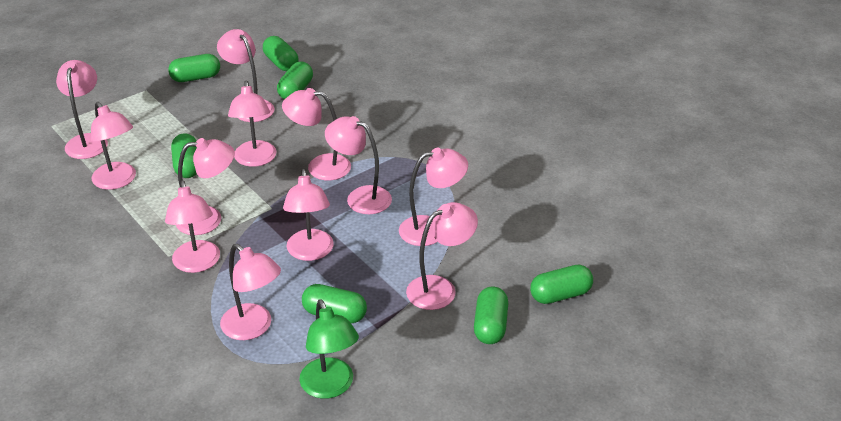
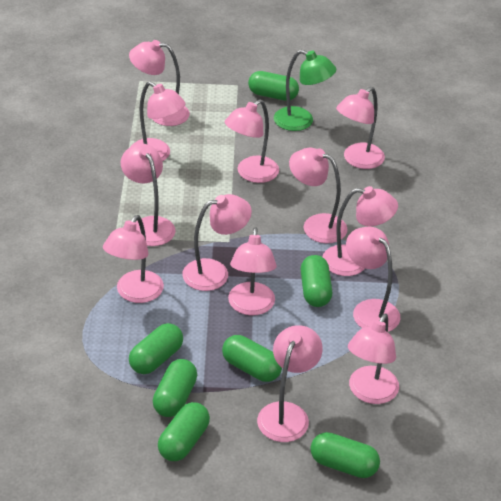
pink lamp: [56,60,108,159] [91,102,136,190] [165,180,220,273] [176,138,235,235] [217,29,275,122] [220,244,281,340] [228,81,277,167] [282,88,351,180] [283,169,334,261] [325,116,392,214] [399,148,468,246] [406,202,478,310] = 12 -> [103,215,164,303] [121,144,175,246] [129,40,190,126] [131,81,186,162] [182,194,252,291] [225,99,279,183] [228,227,277,316] [257,325,323,442] [289,148,347,243] [323,186,398,276] [336,87,385,169] [346,226,400,332] [348,314,399,404] = 13

